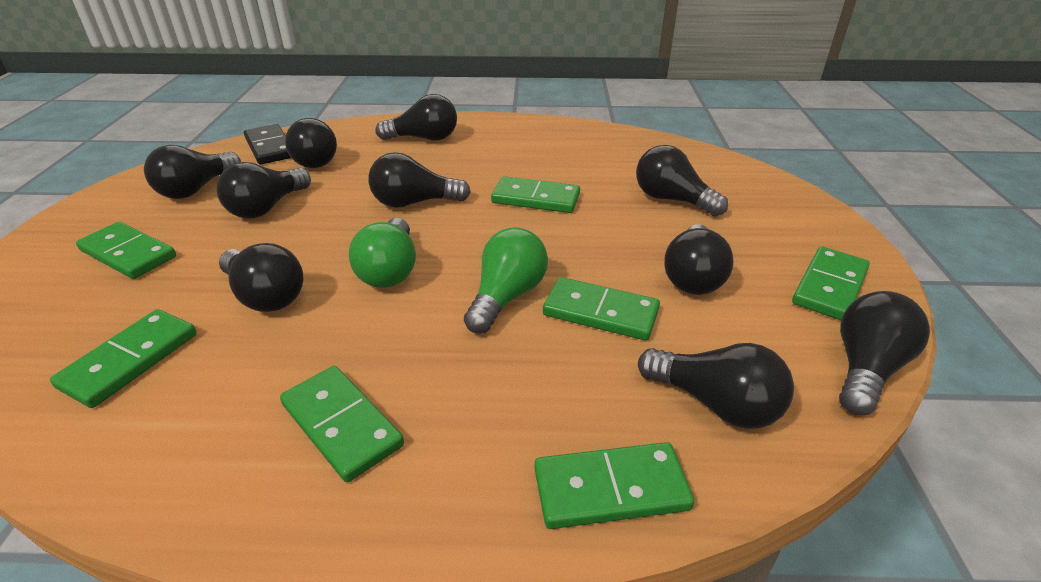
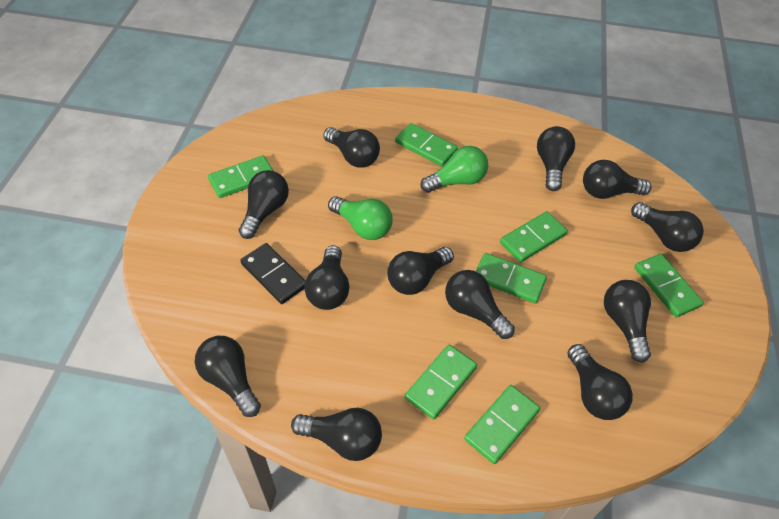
black light bulb: [144,145,241,199] [216,162,311,219] [219,243,303,312] [285,118,337,168] [368,152,471,208] [375,94,457,141] [636,145,728,217] [638,343,794,429] [664,224,733,295] [839,291,930,415] = 10 -> [195,336,261,417] [239,170,289,239] [291,408,382,461] [304,245,350,310] [323,127,380,168] [387,247,454,295] [445,270,515,339] [537,126,575,191] [567,344,633,420] [583,160,652,199] [604,280,651,363] [631,202,704,252] = 12

